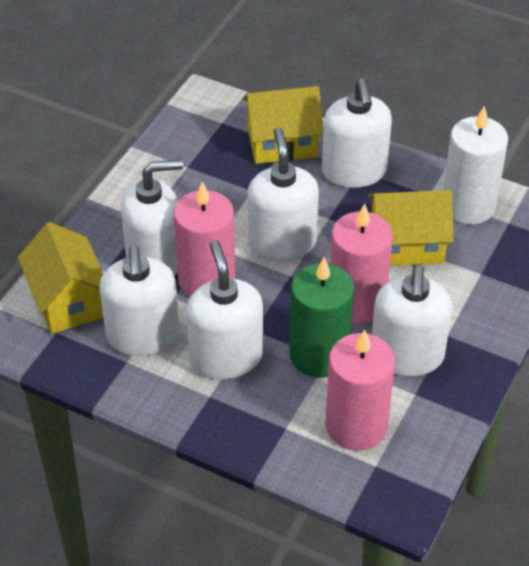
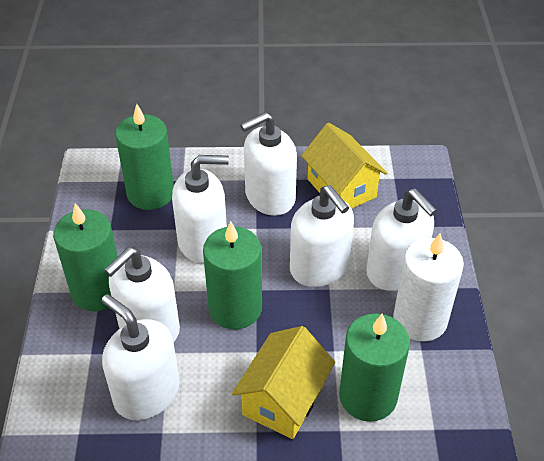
green candle: [290,257,354,378] = 1 -> [53,203,118,312] [115,104,174,210] [203,221,262,329] [339,313,410,422] = 4
pink candle: [174,182,235,297] [325,330,395,451] [330,203,393,324] = 3 -> none = 0
yellow house: [18,222,103,334] [243,86,324,164] [368,190,454,266] = 3 -> [232,326,335,439] [301,123,387,209] = 2

